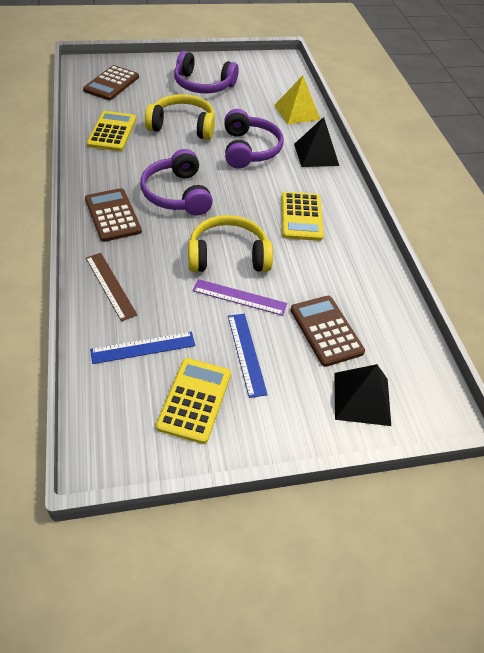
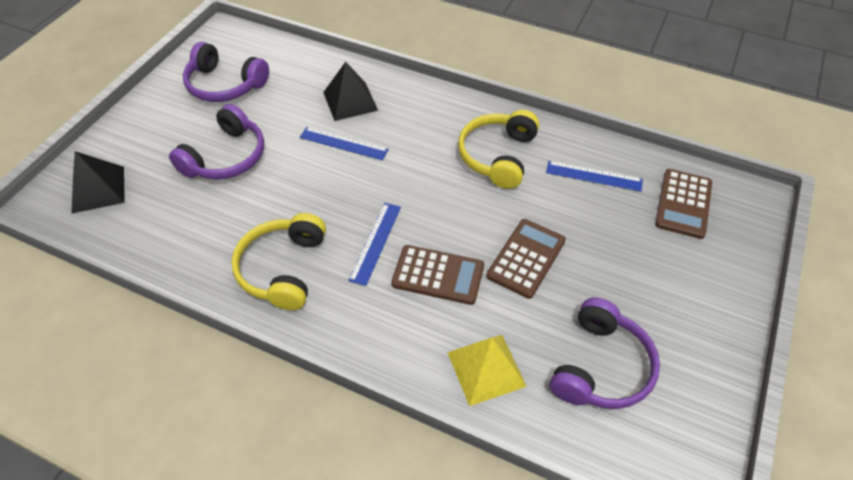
blue ruler: [90,332,196,364] [228,314,268,398] = 2 -> [299,127,389,160] [348,203,401,286] [546,161,643,192] = 3
brown ruler: [86,253,137,321] = 1 -> none = 0
purple ruler: [193,279,287,316] = 1 -> none = 0
yellow calculator: [87,111,136,151] [156,358,231,444] [282,192,324,241] = 3 -> none = 0

